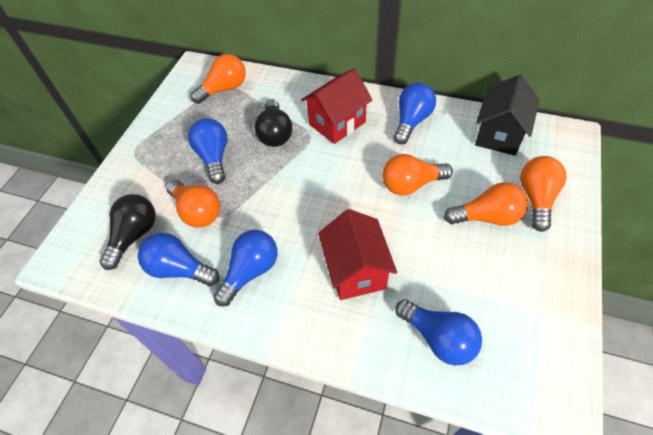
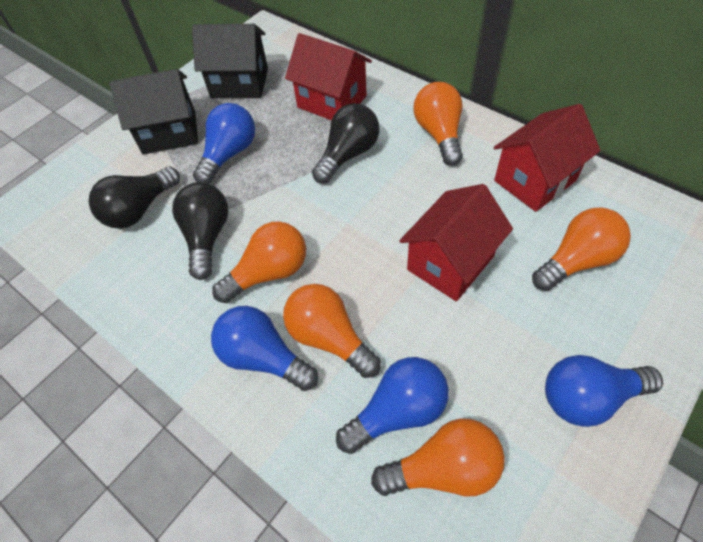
black house: [475,74,540,156] = 1 -> [109,69,198,155] [192,24,268,98] = 2
black light bulb: [100,194,156,270] [254,99,292,147] = 2 -> [88,167,180,229] [172,182,229,280] [312,103,379,184] = 3
blue light bulb: [138,233,219,286] [188,118,227,184] [213,230,277,307] [393,83,436,144] [395,299,482,365] = 5 -> [193,103,255,184] [211,306,318,391] [336,357,449,454] [545,355,663,427] = 4
red house: [301,68,372,144] [318,209,397,300] = 2 -> [285,33,372,120] [399,184,513,301] [494,104,601,212] = 3

